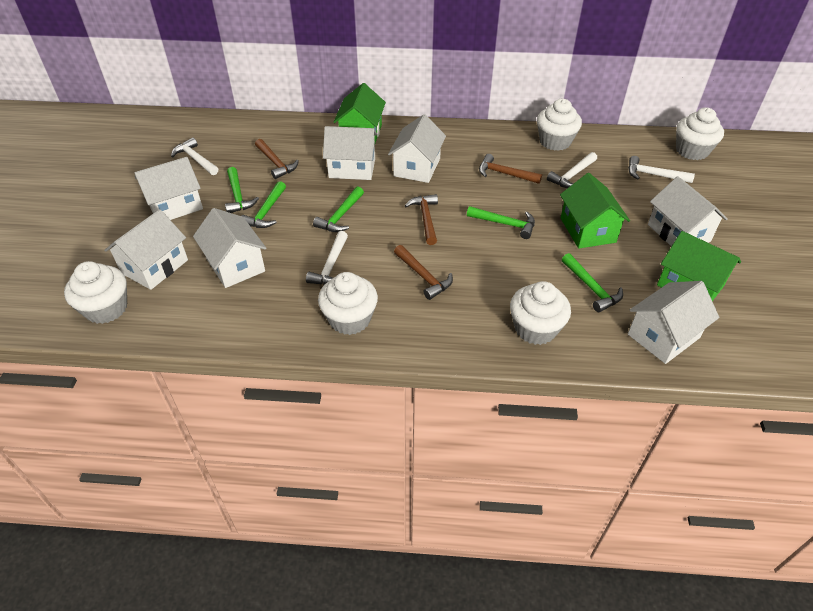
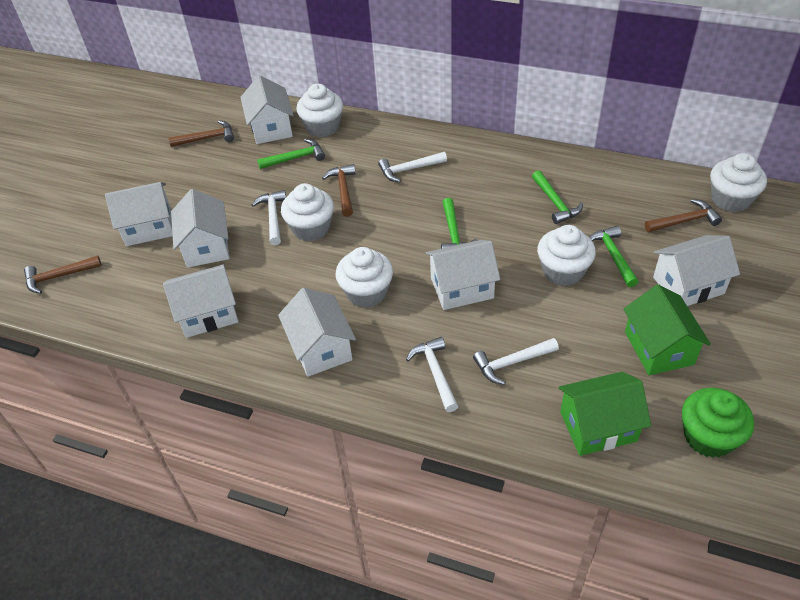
green cupcake: none = 0 -> [682,388,754,458] = 1
green hammer: [225,167,259,213] [242,181,286,228] [313,186,364,232] [467,206,535,239] [562,253,623,312] = 5 -> [257,139,325,169] [441,198,478,249] [532,170,583,224] [589,226,638,287] = 4
green house: [333,83,386,143] [560,173,630,248] [657,231,741,301] = 3 -> [558,372,651,456] [624,284,711,375] = 2

